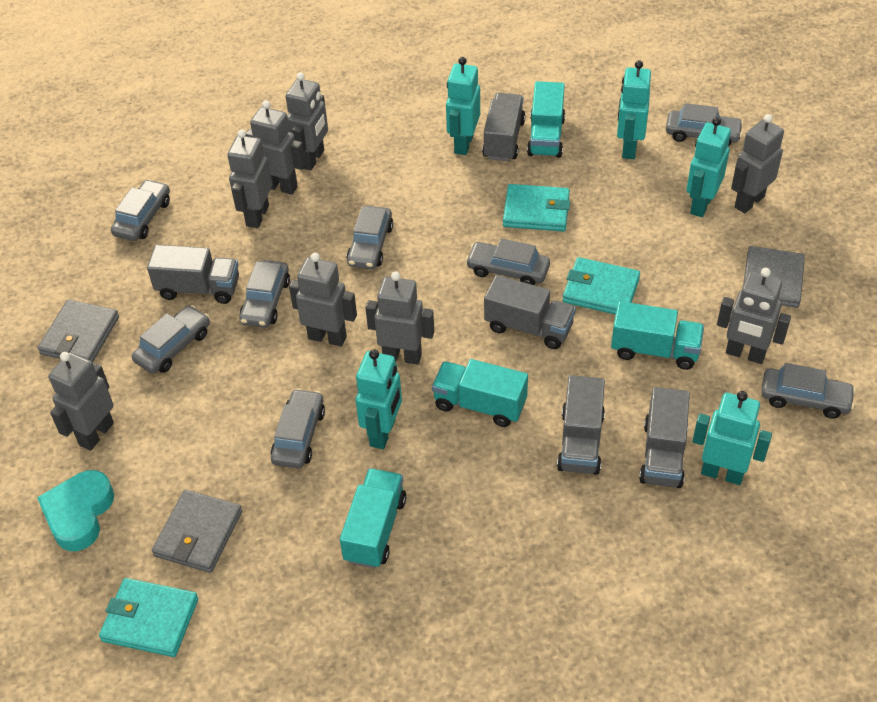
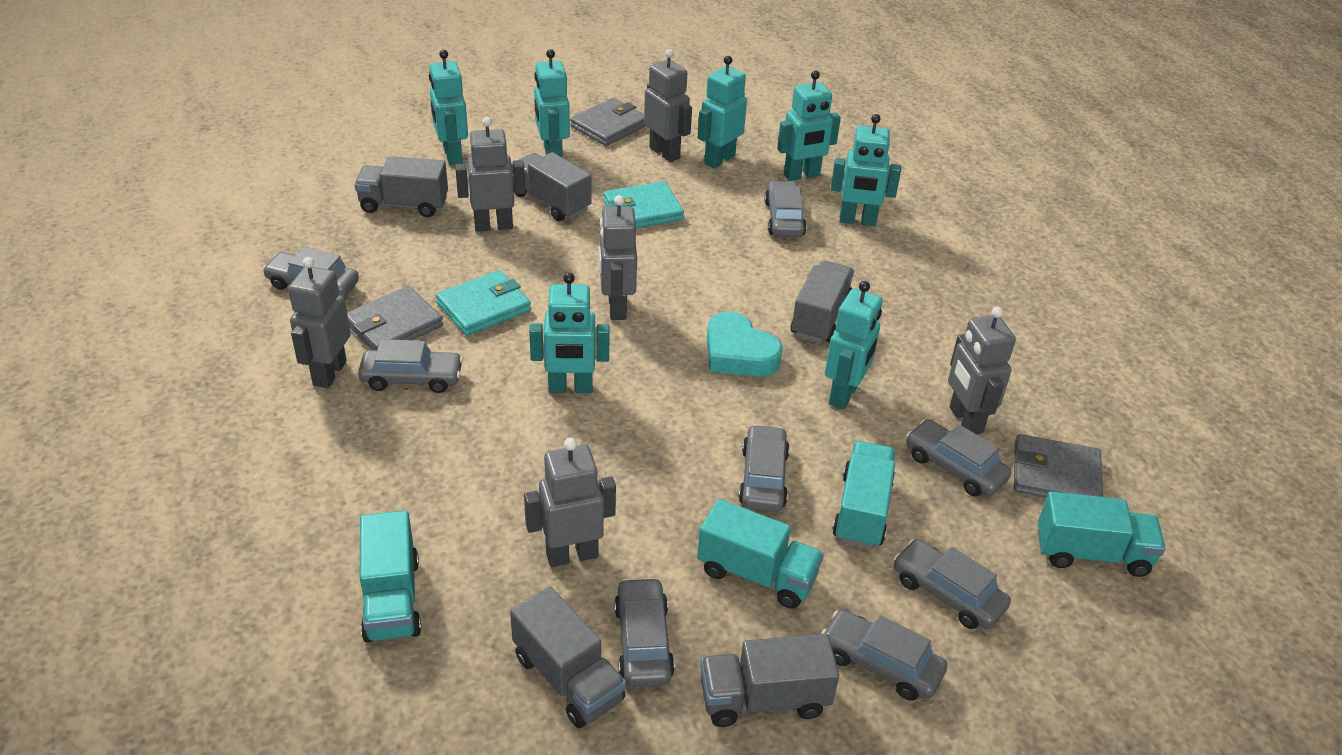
grey robot: [48,352,114,451] [227,130,272,228] [246,100,305,195] [286,72,328,171] [289,253,357,347] [365,272,434,365] [717,268,791,364] [731,114,784,213] = 8 -> [288,257,351,388] [455,117,525,232] [524,438,616,567] [599,195,637,320] [644,49,692,162] [948,307,1016,434] = 6
turquoise robot: [356,349,402,449] [446,57,480,155] [617,60,651,159] [687,117,731,217] [692,391,772,485] = 5 -> [429,50,468,165] [529,273,610,393] [534,49,570,158] [698,56,747,169] [777,71,841,181] [825,281,883,410] [831,114,901,226] = 7
turquoise wallet: [99,578,198,657] [503,184,570,231] [563,257,640,315] = 3 -> [436,270,531,336] [603,181,684,228] = 2

